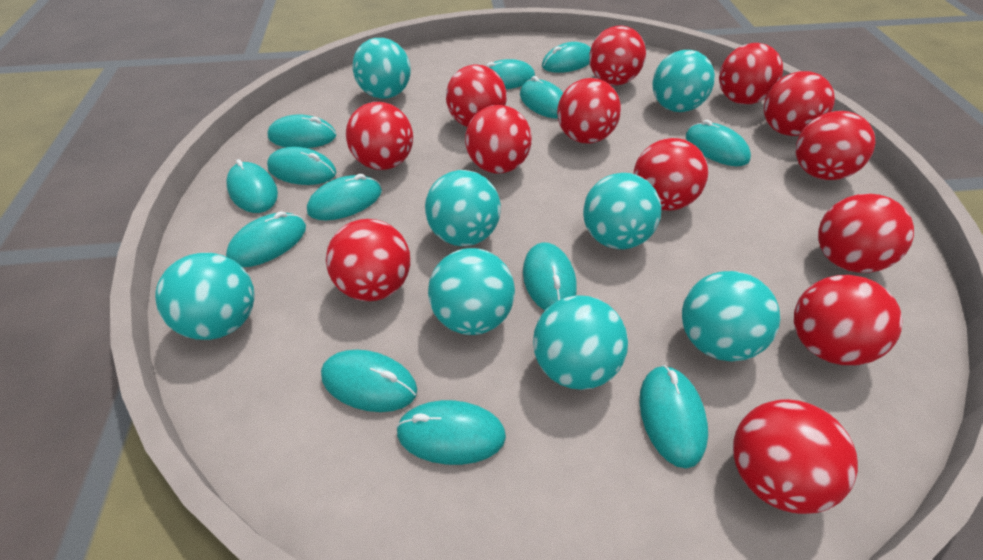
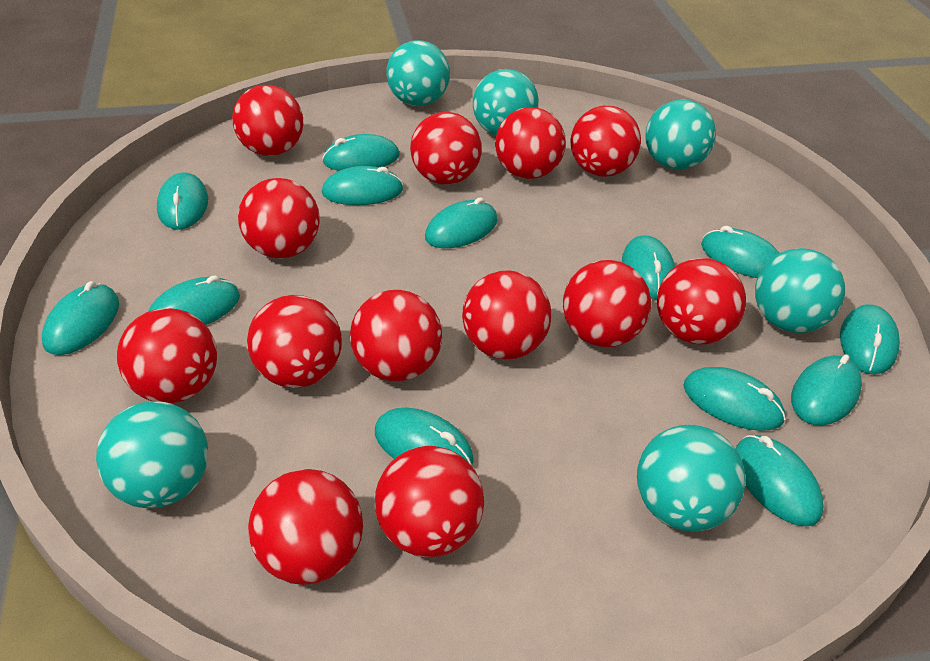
turquoise ball: [155,253,254,340] [352,38,411,99] [425,170,501,246] [428,248,515,335] [533,295,628,390] [583,173,661,249] [652,50,715,112] [682,271,780,361] = 8 -> [96,401,208,508] [386,40,450,106] [473,69,539,136] [637,425,746,531] [645,100,716,170] [755,248,845,333] = 6

